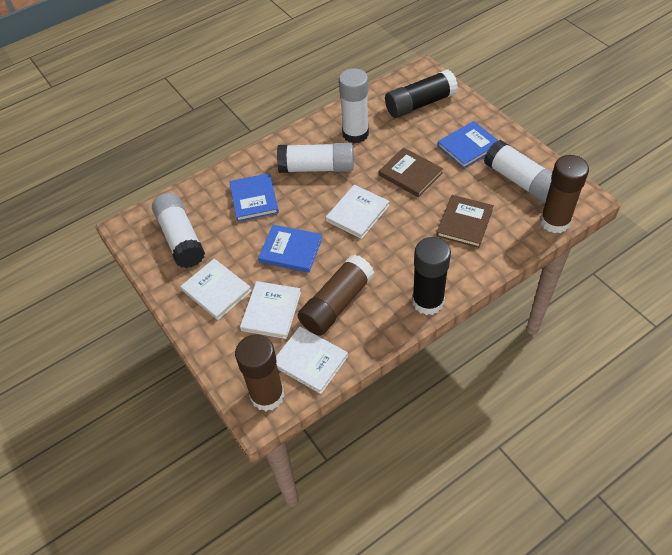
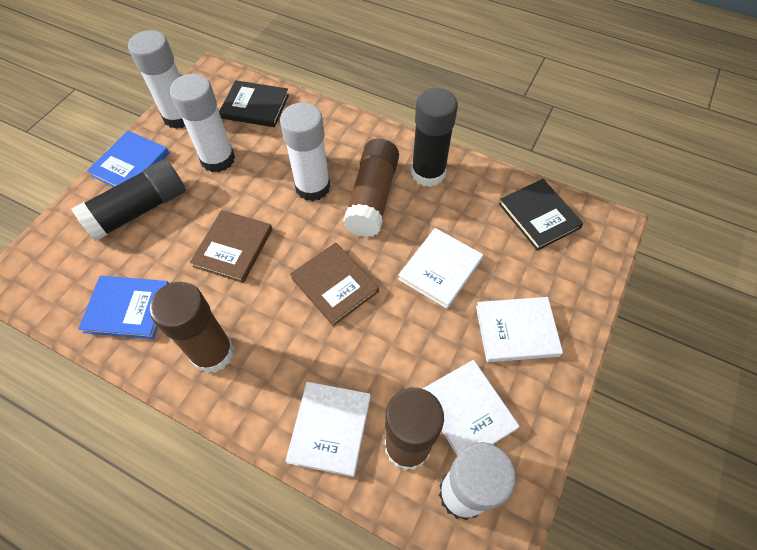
black book: none = 0 -> [219,80,289,127] [499,179,583,251] = 2
blue book: [229,173,279,222] [258,225,322,273] [437,121,499,169] = 3 -> [78,276,169,339] [87,131,170,187] = 2

